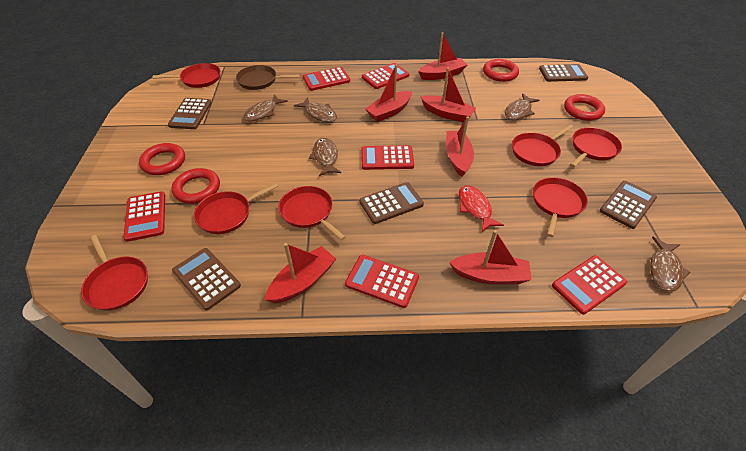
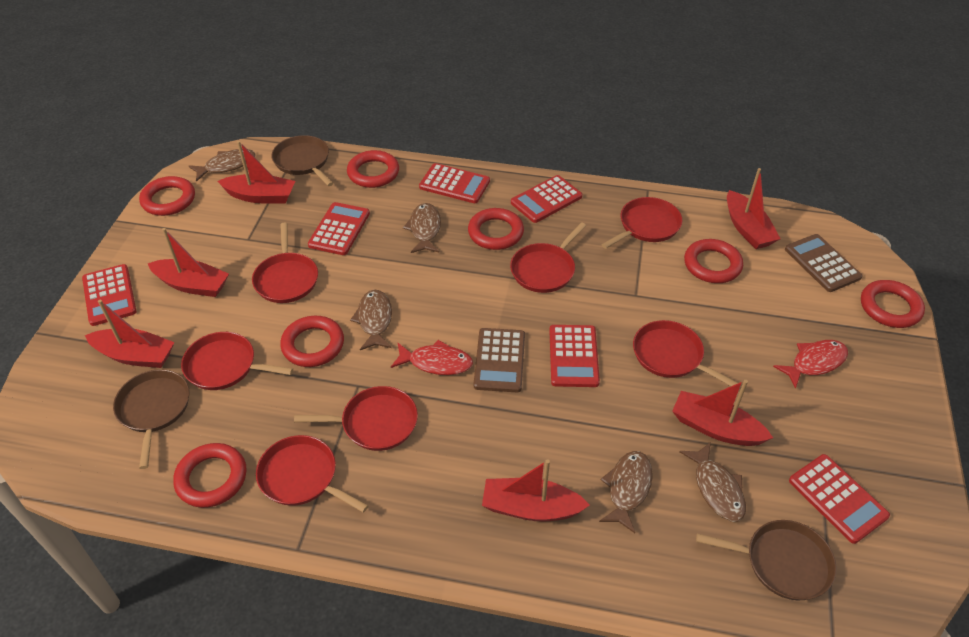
brown calculator: [168,98,212,129] [172,248,241,310] [359,182,424,224] [539,64,588,82] [599,181,657,229] = 5 -> [474,328,525,392] [785,234,862,292] = 2
brown pan: [236,65,300,90] = 1 -> [113,369,190,469] [272,135,333,186] [696,520,837,600] = 3
red fish: [459,185,504,232] = 1 -> [391,340,473,375] [773,340,848,389] = 2
red ring: [139,143,185,175] [172,168,220,204] [483,59,519,82] [564,94,605,121] = 4 -> [139,176,195,216] [173,443,247,508] [280,316,344,367] [347,150,399,188] [468,208,524,250] [684,239,743,283] [861,280,925,328] = 7

